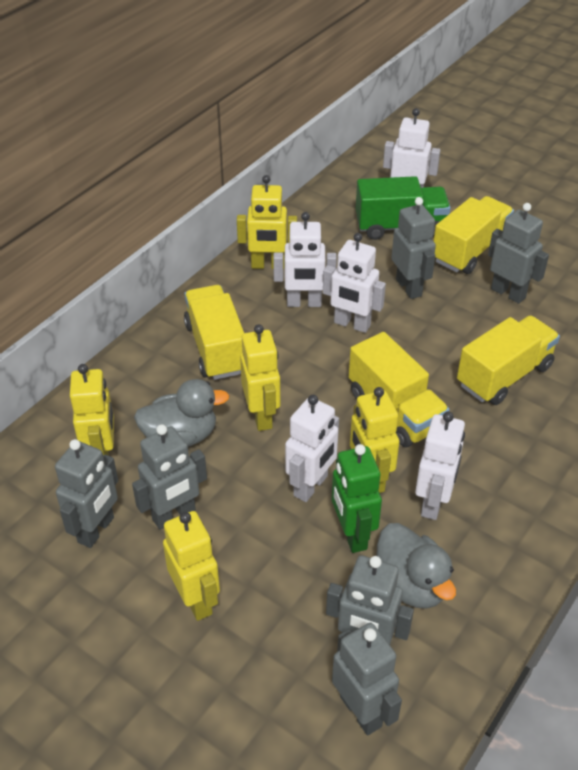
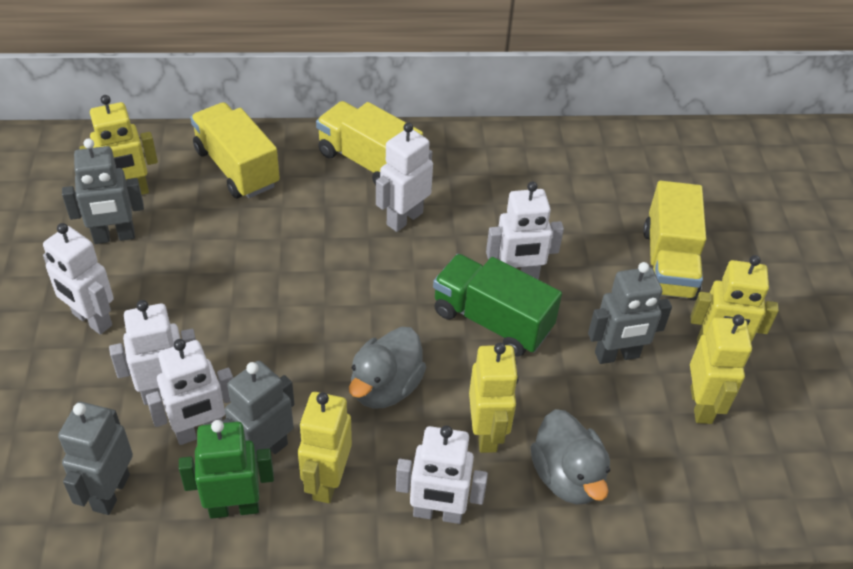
grey robot: [55,439,118,548] [132,424,207,530] [326,555,414,645] [332,623,402,735] [391,197,436,299] [488,203,549,304] = 6 -> [58,402,133,515] [62,138,144,244] [222,361,294,467] [588,262,672,364] = 4
white robot: [273,212,337,307] [285,395,339,502] [323,233,386,333] [383,108,441,188] [415,412,465,520] = 5 -> [43,223,114,334] [109,300,196,405] [146,339,233,445] [376,123,433,232] [396,425,488,524] [486,182,564,280] = 6
yellow truck: [184,285,244,380] [349,332,450,448] [434,196,514,274] [457,315,560,405] = 4 -> [190,102,280,198] [316,101,423,185] [643,181,706,300] = 3

